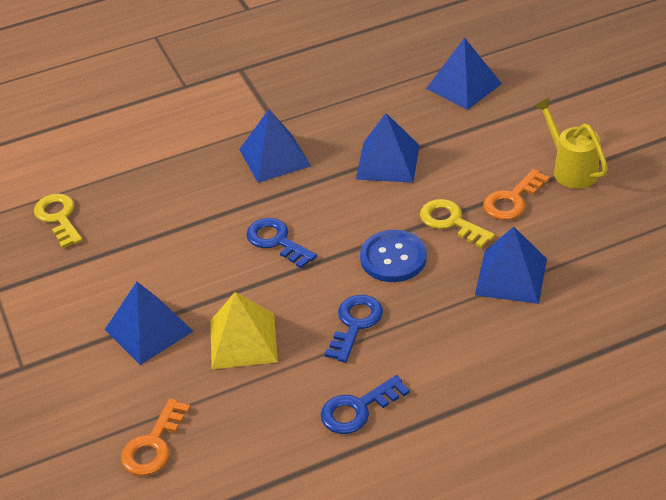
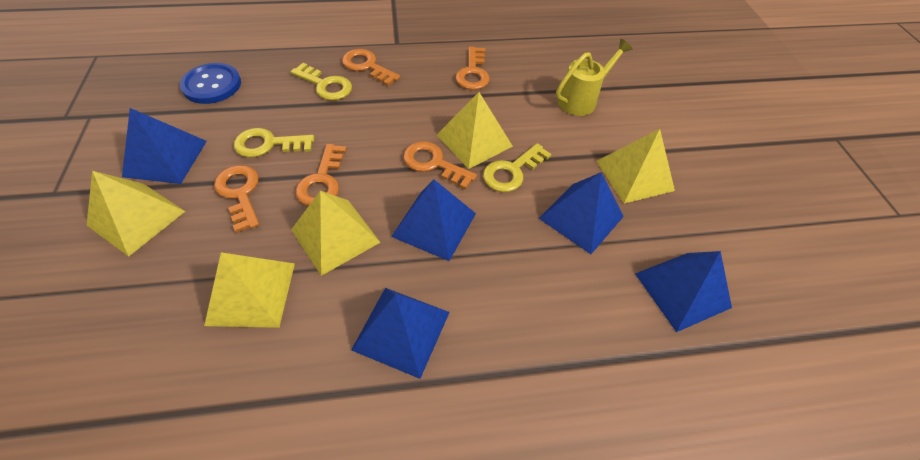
blue key: [246,218,317,269] [320,375,410,434] [325,295,383,362] = 3 -> none = 0
orange key: [121,399,191,476] [483,169,550,220] = 2 -> [214,165,260,233] [295,144,347,206] [342,49,400,86] [403,141,477,190] [455,47,490,90] = 5
yellow key: [34,194,82,248] [420,199,495,248] = 2 -> [234,128,314,158] [290,63,352,100] [483,143,551,192] = 3
yellow pyramid: [210,292,278,369] = 1 -> [86,171,185,257] [204,252,295,328] [291,191,381,276] [437,92,513,169] [596,129,675,204] = 5

